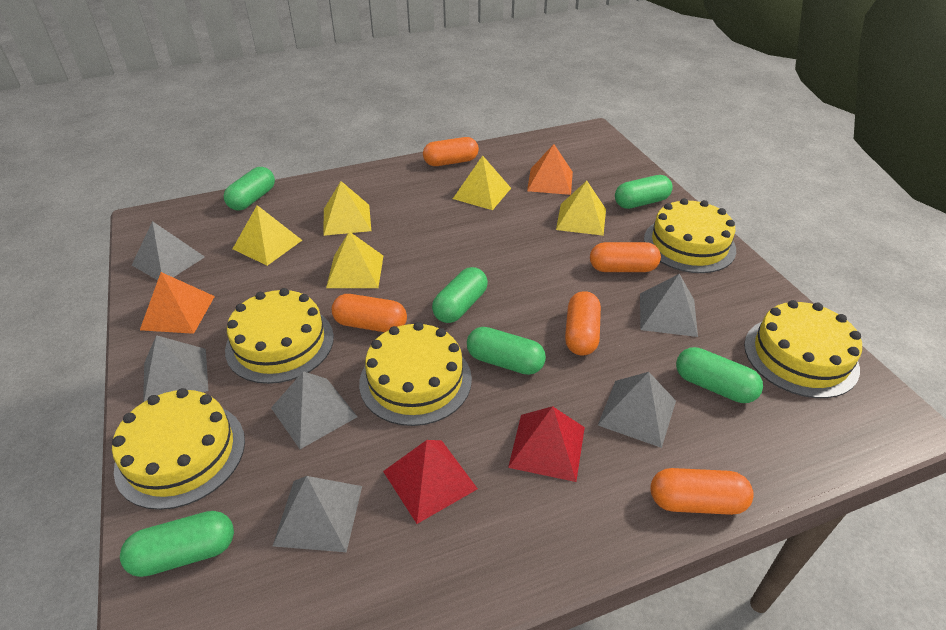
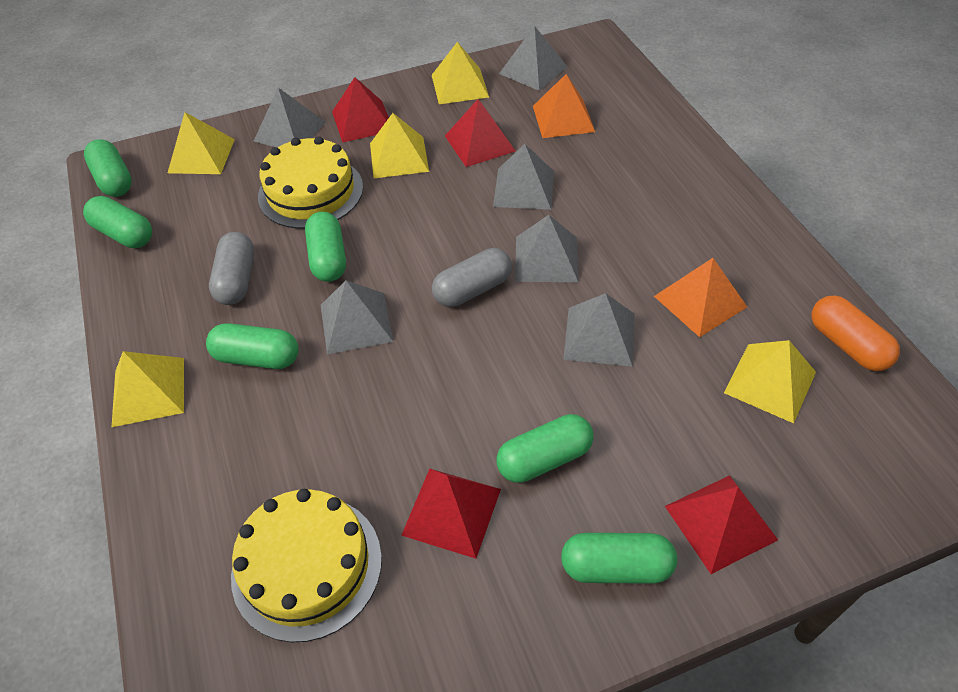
grey capsule: none = 0 -> [209,232,254,305] [432,248,512,307] = 2
orange capsule: [332,294,407,332] [423,137,479,166] [565,291,601,355] [590,242,661,272] [650,468,754,515] = 5 -> [812,295,900,371] = 1
red pyramid: [383,440,478,524] [508,406,585,482] = 2 -> [332,77,389,143] [401,469,501,559] [445,99,516,167] [665,475,778,574] = 4
yellow cake: [112,388,245,510] [225,288,334,384] [359,322,472,426] [644,198,736,273] [744,300,862,398] = 5 -> [231,489,382,642] [258,136,363,229] = 2

